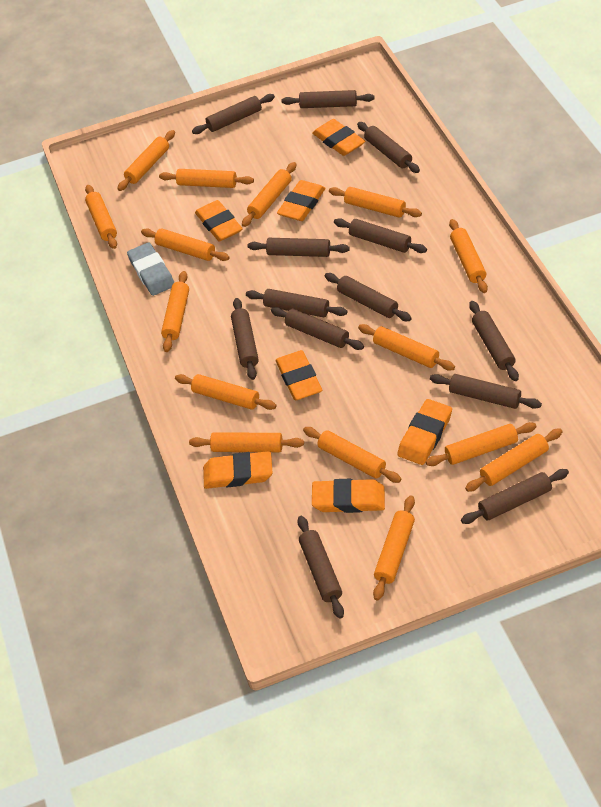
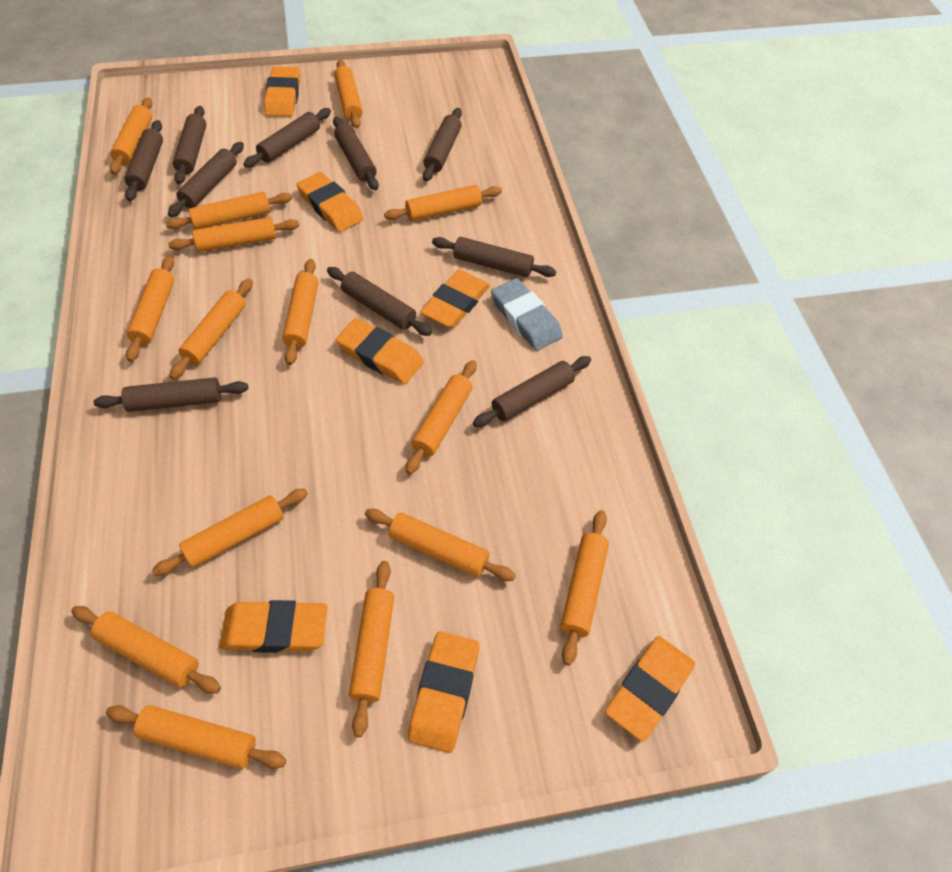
brown rolling pin: [192,94,275,134] [231,298,259,380] [246,289,347,317] [247,238,350,257] [271,307,364,350] [282,90,375,108] [298,516,344,619] [325,273,412,321] [334,218,427,253] [357,122,420,173] [430,374,542,409] [461,469,569,524] [469,301,519,381] = 13 -> [94,377,248,412] [125,120,163,201] [168,142,244,217] [173,106,206,184] [244,108,331,168] [327,267,432,336] [333,117,379,190] [423,108,462,181] [432,237,556,277] [473,356,591,427] = 10

